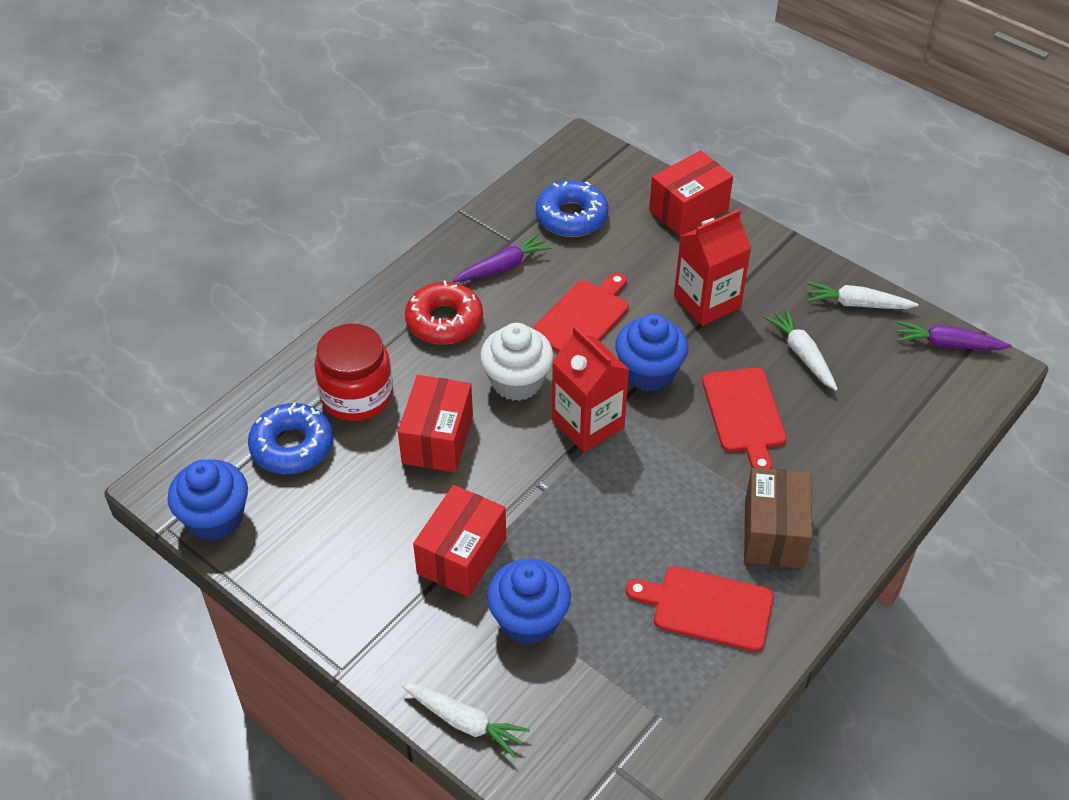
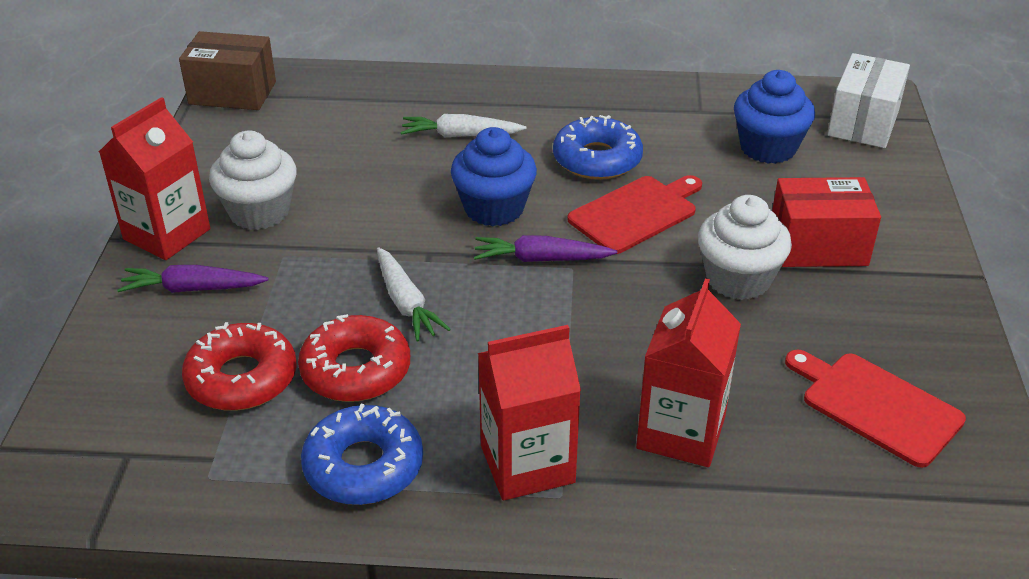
blue cupcake: [168,459,248,541] [487,559,571,645] [615,314,688,392] = 3 -> [451,127,537,226] [734,70,815,164] = 2
red box: [398,375,473,472] [413,485,506,597] [649,150,733,236] = 3 -> [772,177,881,267] = 1
red carton: [552,326,630,452] [674,209,751,326] = 2 -> [99,97,210,260] [478,325,581,501] [636,278,741,467] = 3
red cutting board: [532,273,629,353] [626,566,774,652] [702,367,787,469] = 3 -> [567,175,702,254] [785,350,966,468] = 2
red donut: [405,281,483,345] = 1 -> [182,322,297,411] [298,314,410,402] = 2
red jar: [314,324,393,421] = 1 -> none = 0
white box: none = 0 -> [827,53,910,148] = 1
white carrot: [401,684,530,757] [764,308,838,391] [807,282,919,309] = 3 -> [377,247,451,341] [401,114,526,137] = 2
white cupcake: [480,323,554,401] = 1 -> [209,131,297,230] [698,195,792,300] = 2

